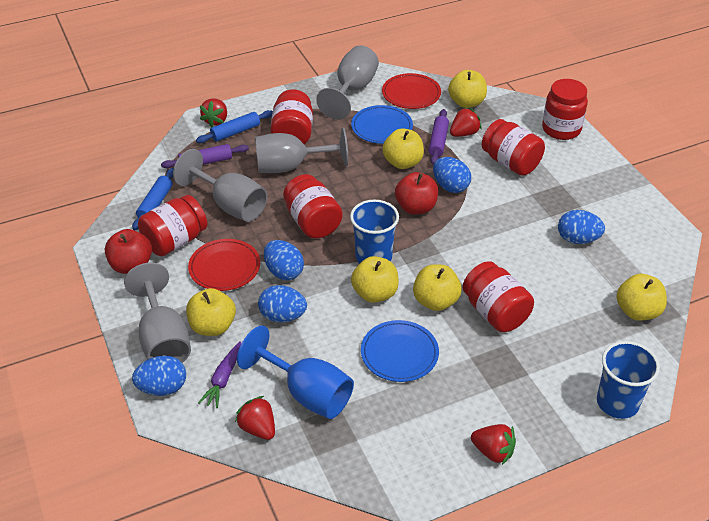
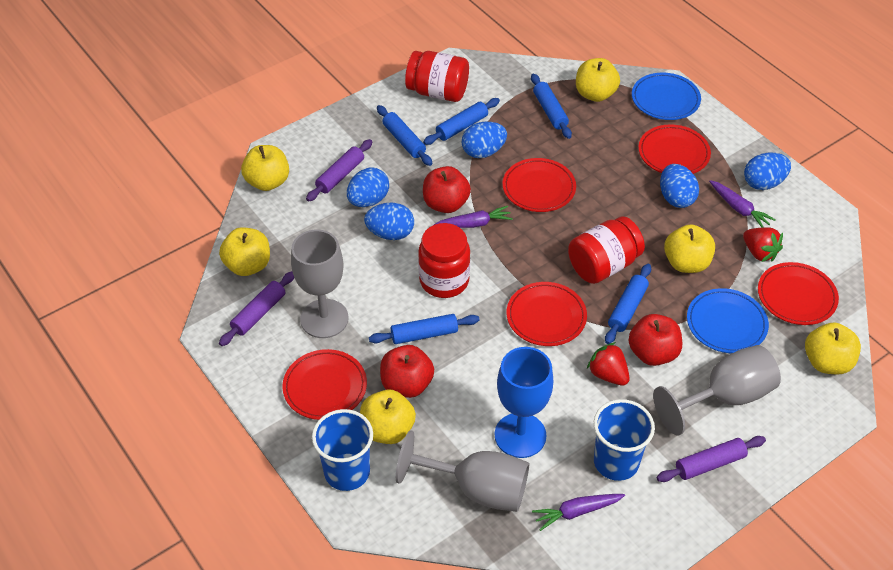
blue rolling pin: [132,168,174,230] [196,110,273,143] = 2 -> [369,314,479,344] [377,105,432,166] [423,98,500,145] [531,74,572,139] [605,264,651,344] = 5
grey goblet: [124,262,191,363] [173,149,267,222] [255,128,348,173] [316,46,379,120] = 4 -> [291,230,349,338] [396,430,529,512] [653,345,781,436] = 3
purple carrot: [198,341,241,408] = 1 -> [434,206,513,228] [532,494,625,531] [709,180,776,228] = 3
purple rolling pin: [161,144,249,168] [429,109,449,165] = 2 -> [219,271,294,346] [306,139,372,202] [657,436,766,482] = 3
red apple: [105,229,152,274] [395,172,438,214] = 2 -> [380,345,434,398] [423,166,471,213] [629,314,682,366] = 3
red jar: [138,195,207,256] [271,89,313,144] [283,174,343,238] [463,261,534,332] [482,119,545,176] [542,79,588,140] = 6 -> [405,51,469,102] [418,223,470,298] [568,216,645,284] = 3
red plate: [188,239,260,291] [382,73,441,109] = 2 -> [282,349,367,420] [503,158,576,212] [507,282,587,346] [638,124,711,174] [758,262,839,325] = 5
red strawberry: [200,99,227,127] [235,396,275,440] [450,107,482,137] [471,424,516,465] = 4 -> [587,342,630,386] [743,227,783,262] = 2

